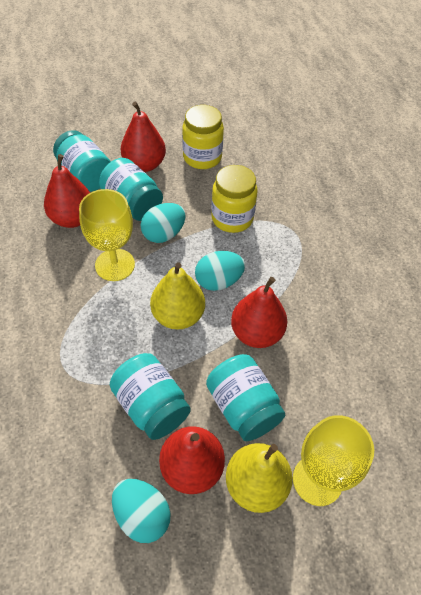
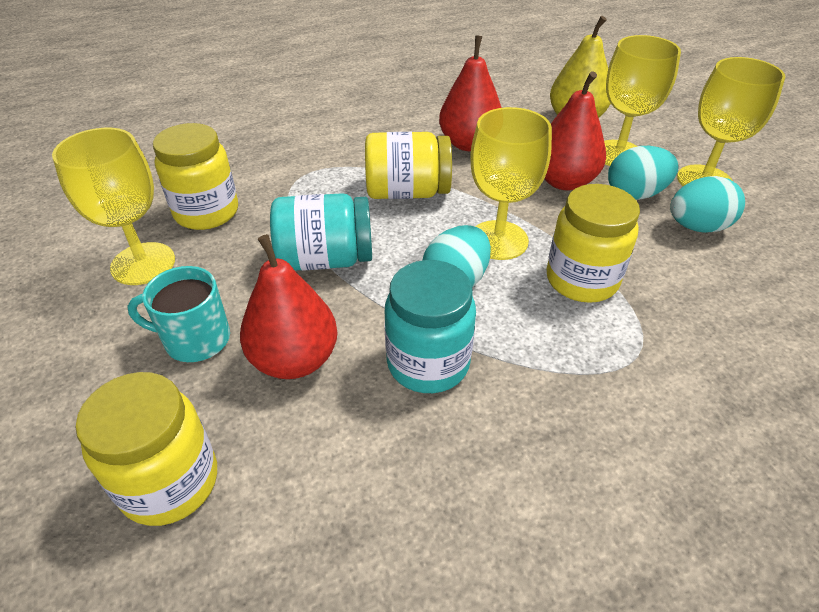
red pear: [44,154,90,228] [121,101,166,172] [159,426,225,494] [231,277,287,348] = 4 -> [240,234,338,379] [439,35,502,151] [544,71,606,190] = 3
turquoise jar: [53,130,111,192] [99,158,163,221] [110,353,191,440] [206,354,285,441] = 4 -> [270,193,372,271] [385,260,476,393] = 2
turquoise mug: none = 0 -> [127,266,230,362] = 1
yellow goblet: [79,189,135,281] [293,415,374,506] = 2 -> [52,128,175,285] [471,107,552,260] [604,35,681,166] [677,57,785,186] = 4
yellow jar: [182,105,224,169] [211,165,258,233] = 2 -> [76,372,217,526] [153,123,238,230] [365,132,452,199] [547,184,640,303] = 4
yellow pear: [150,263,205,329] [226,443,293,513] = 2 -> [550,16,611,118] = 1

